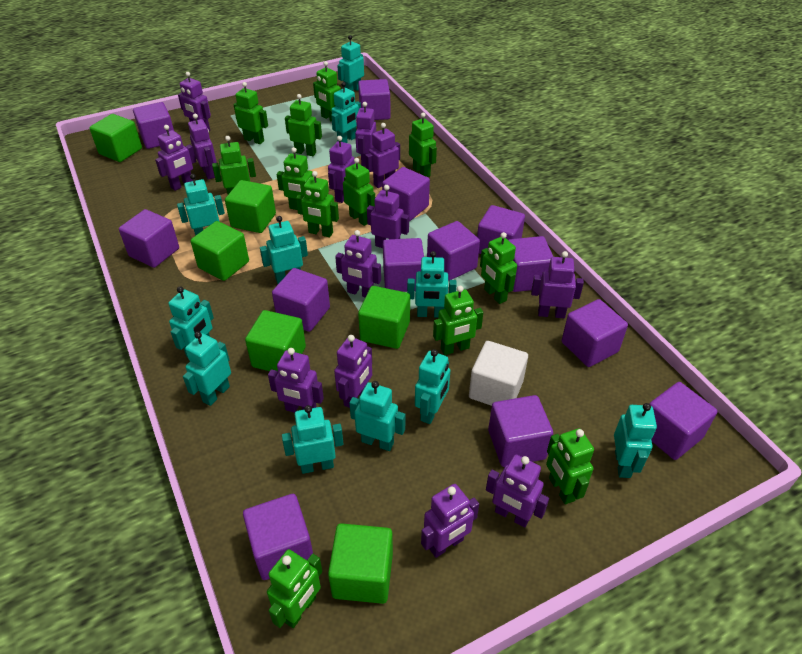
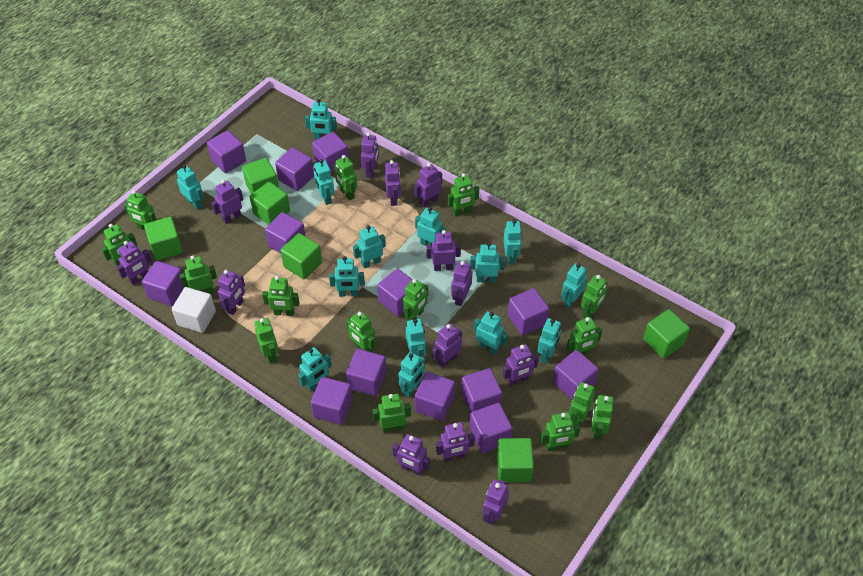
green robot: [212,136,256,194] [234,82,268,144] [267,549,322,628] [277,147,313,210] [285,94,322,156] [296,171,339,237] [313,61,341,122] [343,158,375,226] [409,113,437,177] [433,286,483,355] [480,232,517,304] [546,428,594,504] = 12 -> [101,224,137,266] [124,190,156,230] [179,256,217,294] [255,318,279,363] [262,276,299,316] [334,155,357,200] [346,311,375,352] [372,394,411,433] [403,279,428,321] [448,173,479,216] [540,412,580,451] [567,317,602,355] [569,382,595,426] [581,275,607,318] [591,395,613,440] = 15
turquoise robot: [168,286,214,357] [177,174,225,236] [183,332,231,406] [260,216,308,284] [282,405,343,474] [331,82,361,143] [337,35,364,91] [349,381,405,451] [407,251,457,318] [415,349,450,424] [614,403,657,478] = 11 -> [177,165,204,210] [298,347,332,391] [305,99,337,140] [314,159,335,205] [329,256,365,297] [353,225,386,269] [398,352,425,397] [406,319,426,358] [415,207,446,246] [470,242,505,283] [474,311,508,355] [504,219,522,265] [537,318,561,364] [561,263,587,308] = 14

